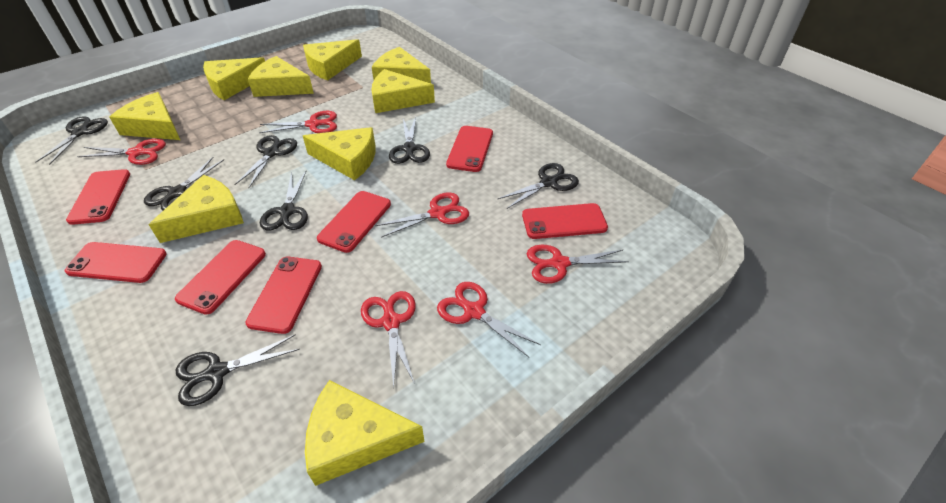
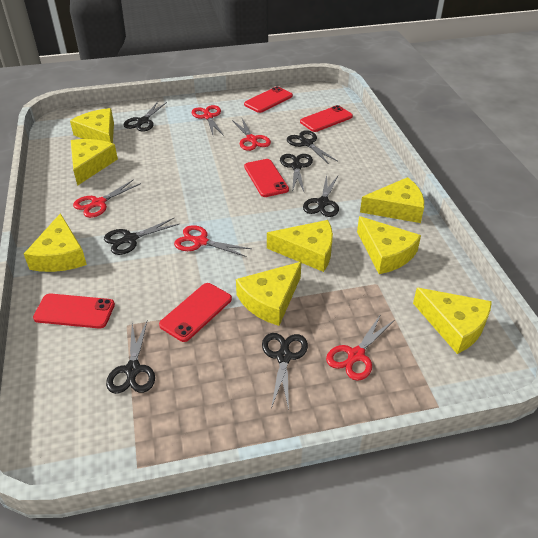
red phone: [65,242,166,283] [66,169,130,225] [175,240,266,315] [245,257,322,334] [317,191,391,253] [446,126,493,172] [522,203,608,239] = 7 -> [33,294,115,329] [159,283,232,342] [244,86,293,113] [244,159,289,197] [300,105,353,132] = 5
red scissors: [77,139,166,165] [259,111,337,133] [361,291,416,388] [376,192,469,238] [437,282,541,357] [527,245,629,284] = 6 -> [73,179,141,218] [174,225,252,257] [191,105,224,136] [232,118,271,151] [326,314,394,381] = 5
yellow cheese: [109,92,180,140] [148,175,244,243] [203,57,265,100] [248,56,314,97] [303,39,362,81] [303,127,376,180] [305,380,425,486] [372,47,431,83] [372,69,435,113] = 9 -> [24,213,87,272] [70,108,114,143] [71,139,118,186] [236,262,301,326] [267,220,333,272] [357,216,421,274] [360,177,424,223] [413,288,492,354] = 8

